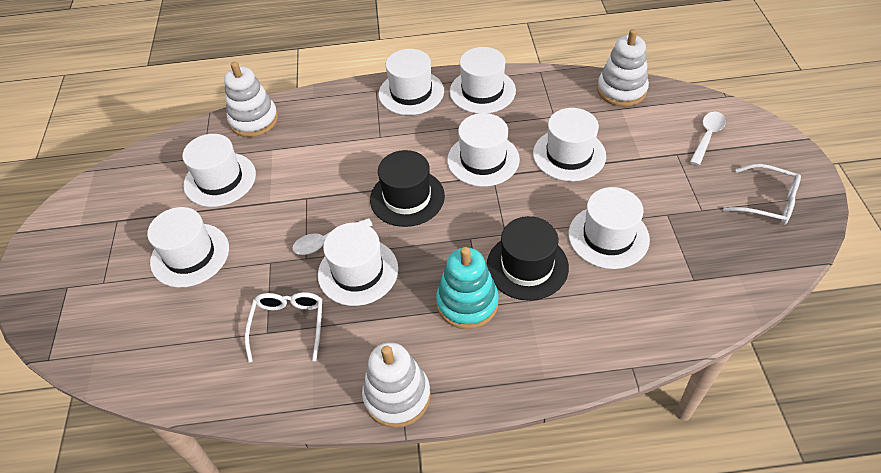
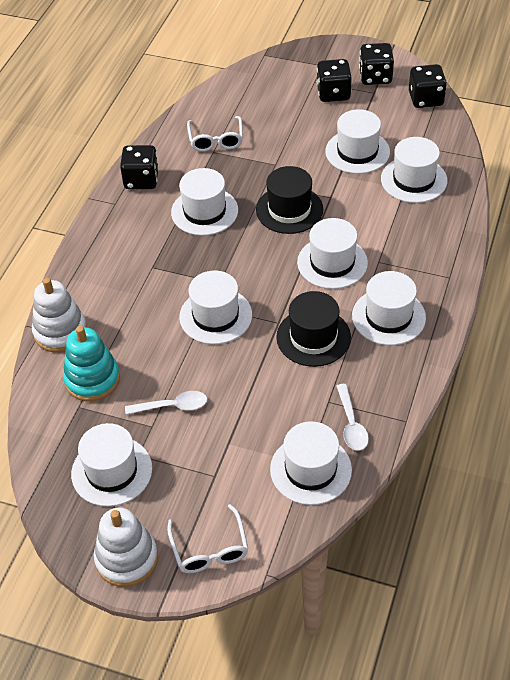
black dice: none = 0 -> [120,145,159,189] [317,59,352,102] [359,43,394,85] [409,64,447,108] = 4
white stacking toy: [224,62,278,137] [362,342,431,428] [597,29,649,107] = 3 -> [32,278,87,352] [94,508,158,587] = 2

